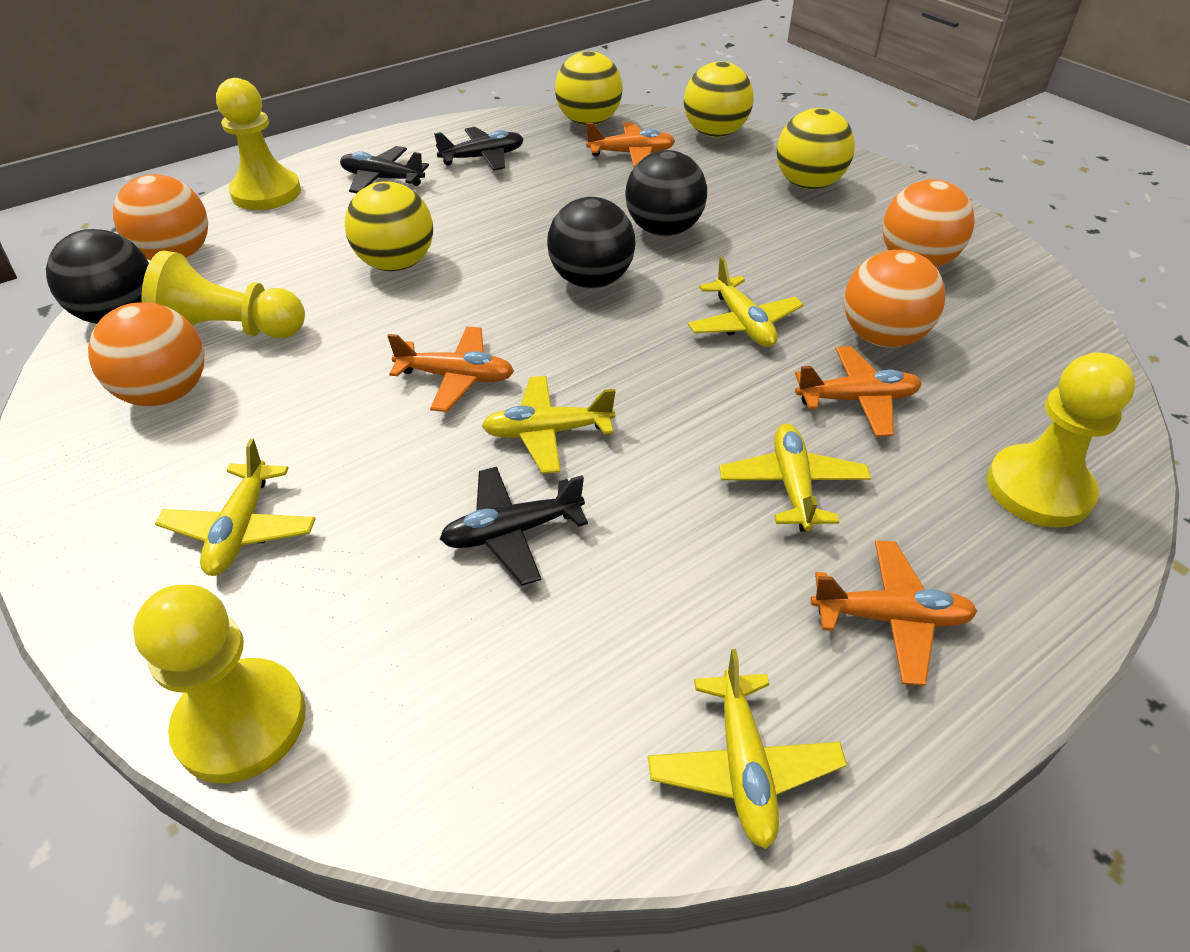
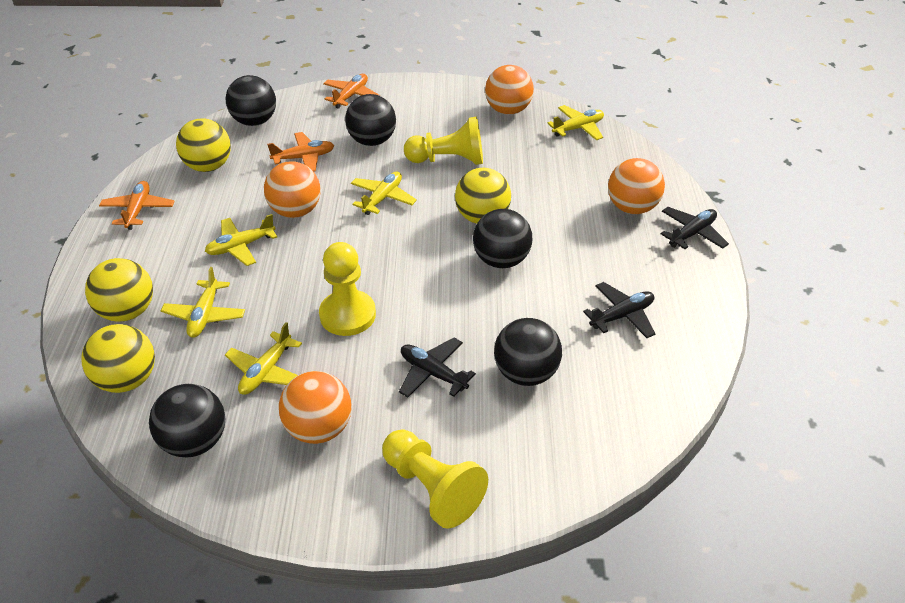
black ball: [46,229,149,324] [547,197,636,288] [625,150,707,236] = 3 -> [149,384,226,457] [226,75,276,126] [345,94,396,146] [473,209,532,268] [494,318,562,386] = 5
orange plane: [387,326,514,412] [586,122,675,167] [795,346,922,437] [811,540,977,686] = 4 -> [99,181,175,230] [267,132,334,172] [323,74,380,109] = 3
yellow pawn: [133,585,306,783] [141,250,305,338] [216,78,301,210] [987,352,1136,527] = 4 -> [319,242,376,336] [382,430,488,529] [404,117,483,165] = 3

